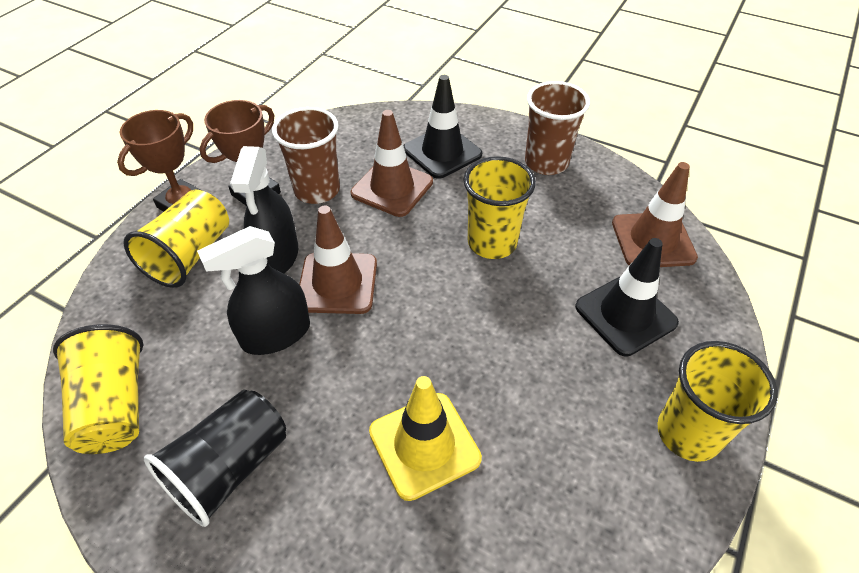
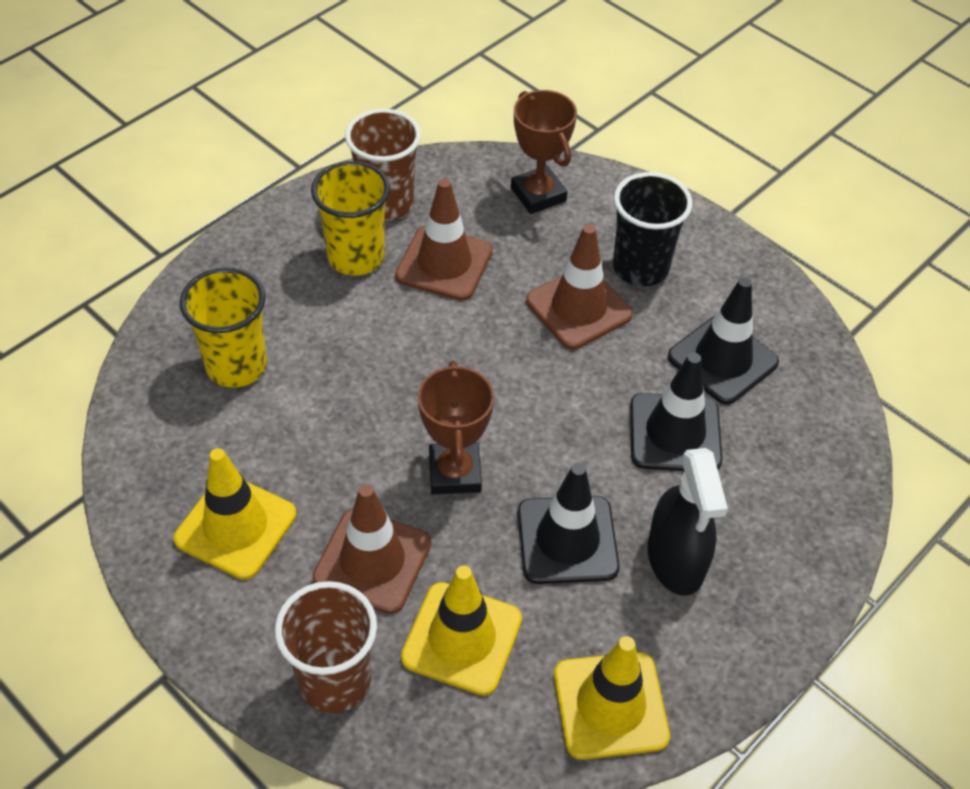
black spray bottle: [197,226,310,355] [230,146,298,273] = 2 -> [648,448,728,596] = 1
black traffic cone: [404,75,482,179] [575,238,679,356] = 2 -> [518,463,619,584] [630,353,722,471] [668,277,779,404] = 3
yellow cup: [53,324,144,454] [123,190,229,288] [463,156,536,259] [657,341,778,462] = 4 -> [180,267,267,388] [311,161,390,276] = 2
yellow traffic cone: [369,376,482,501] = 1 -> [174,448,296,580] [401,565,522,696] [554,636,670,760] = 3

